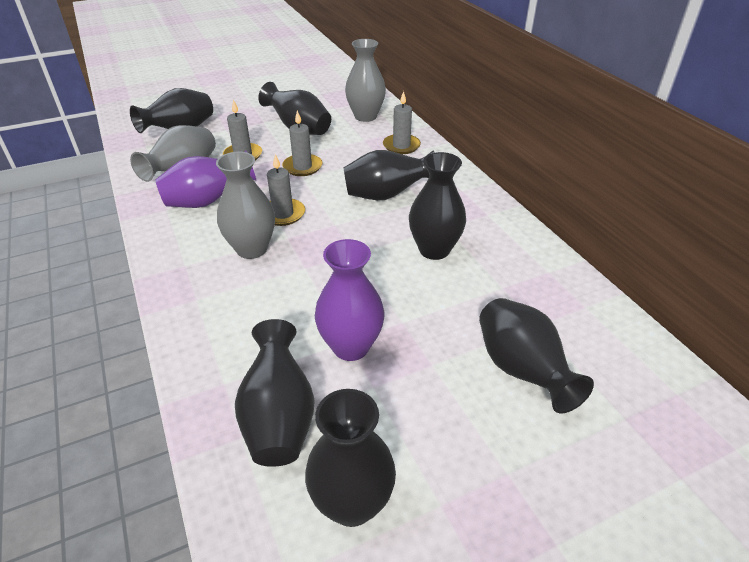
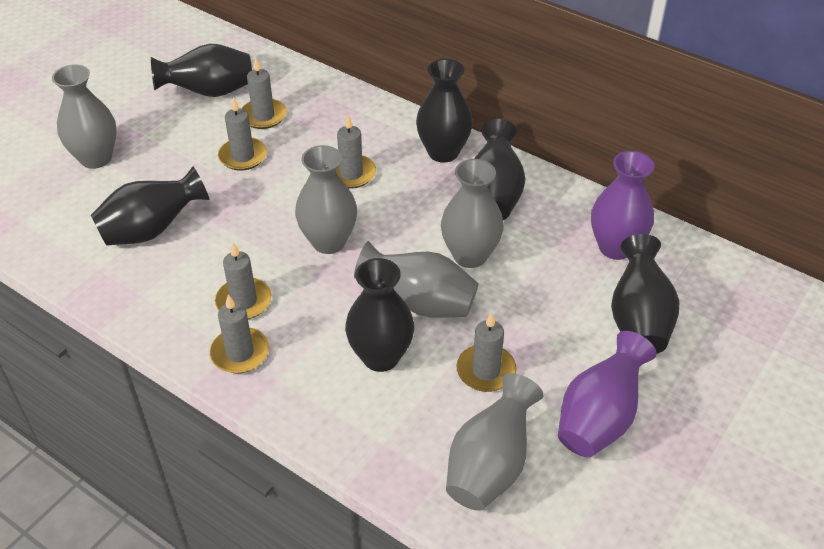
black vase: [130,88,213,133] [235,319,315,467] [258,82,331,135] [305,389,396,527] [344,150,435,200] [409,152,466,260] [479,298,594,413] = 7 -> [91,166,210,246] [151,44,252,97] [345,258,414,372] [416,59,473,163] [474,119,525,220] [611,234,679,354] = 6
grey candle: [223,100,262,160] [267,154,305,226] [282,111,323,176] [383,91,421,154] = 4 -> [210,294,269,373] [215,243,272,319] [218,97,267,171] [241,57,287,129] [335,115,376,189] [456,312,516,392] = 6
grey vase: [130,125,216,182] [216,152,275,259] [345,39,386,122] = 3 -> [52,64,117,169] [295,145,357,254] [354,241,479,318] [441,159,504,268] [446,373,544,511] = 5

